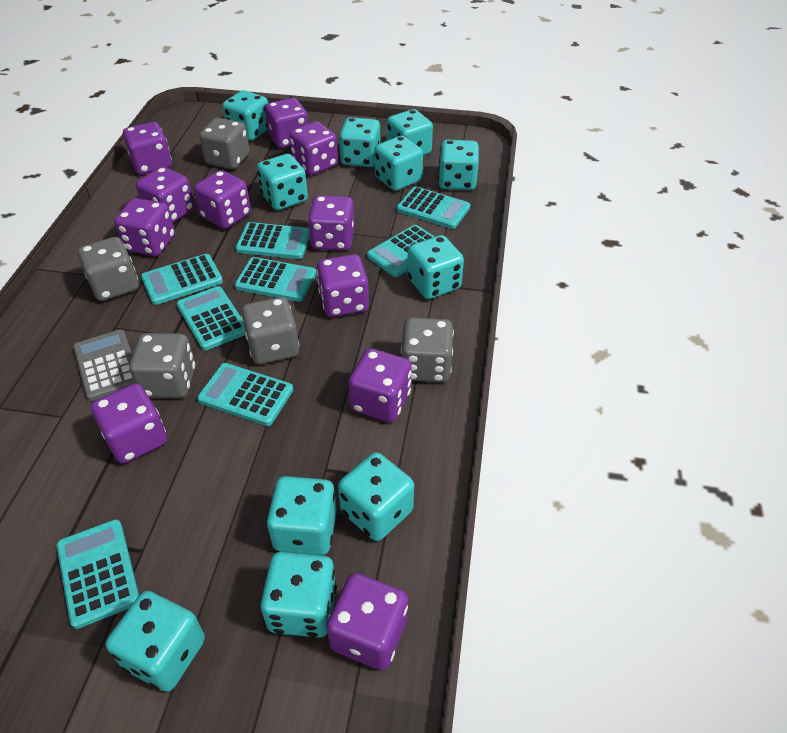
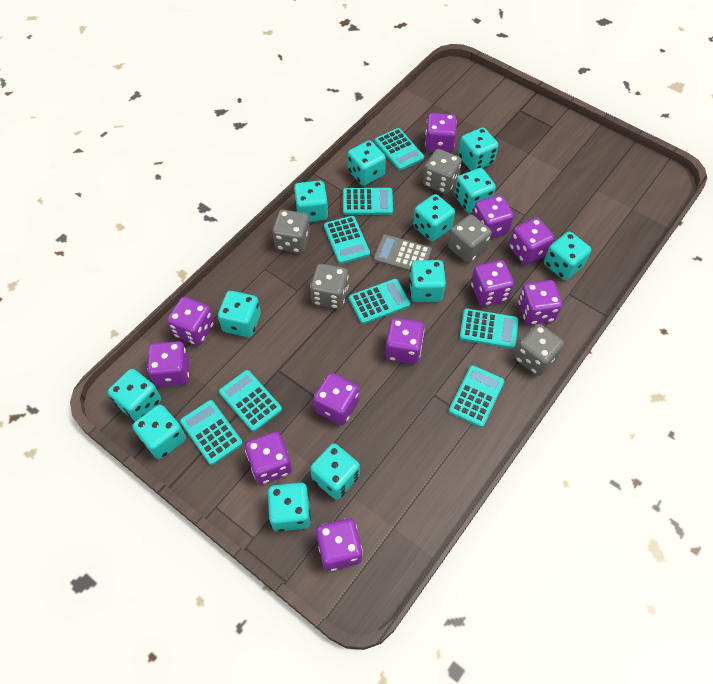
turquoise dice: [106,591,205,692] [222,90,268,141] [257,154,308,210] [260,552,337,638] [267,476,337,555] [338,452,414,541] [339,117,380,167] [374,136,423,191] [387,109,433,156] [407,235,464,299] [438,140,479,190] = 11 -> [108,369,161,421] [132,405,186,459] [218,291,261,337] [268,483,311,532] [294,181,328,222] [310,443,360,500] [348,141,386,186] [409,260,446,302] [413,194,455,242] [454,168,496,213] [458,127,498,171] [544,232,591,280] = 12

